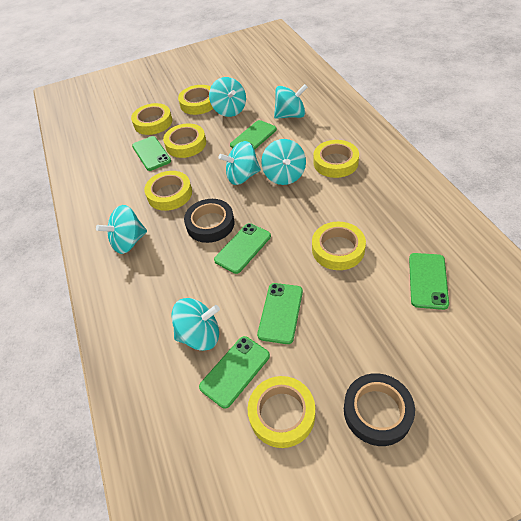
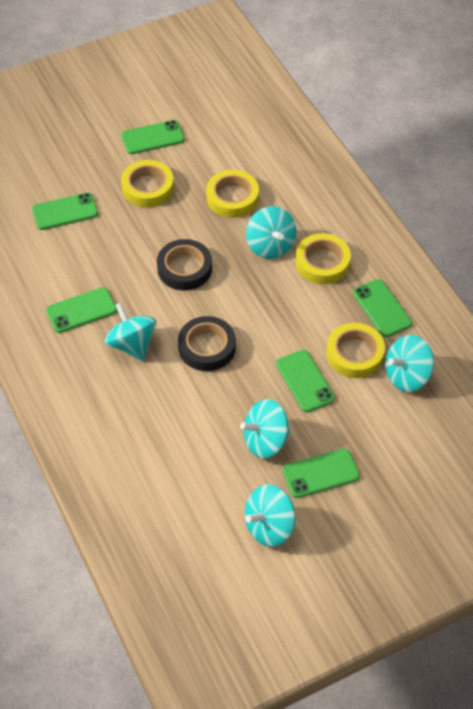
turquoise spinning top: [96,205,147,254] [172,298,220,351] [209,77,246,117] [219,141,261,185] [261,139,306,185] [274,84,308,119] = 6 -> [104,302,156,361] [240,399,290,458] [245,485,295,547] [246,206,296,259] [386,335,434,392] = 5
yellow tape: [131,103,172,135] [144,171,192,211] [163,124,206,158] [178,85,213,115] [247,376,315,448] [312,222,366,270] [313,140,359,178] = 7 -> [121,160,174,207] [206,170,259,218] [295,233,351,284] [326,323,385,378] = 4

